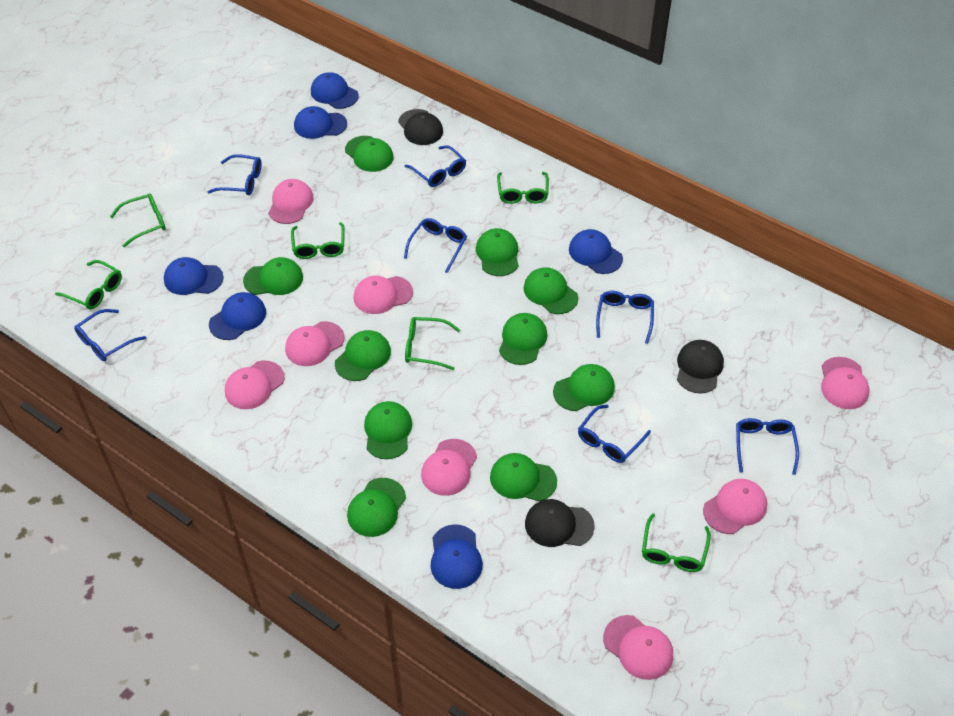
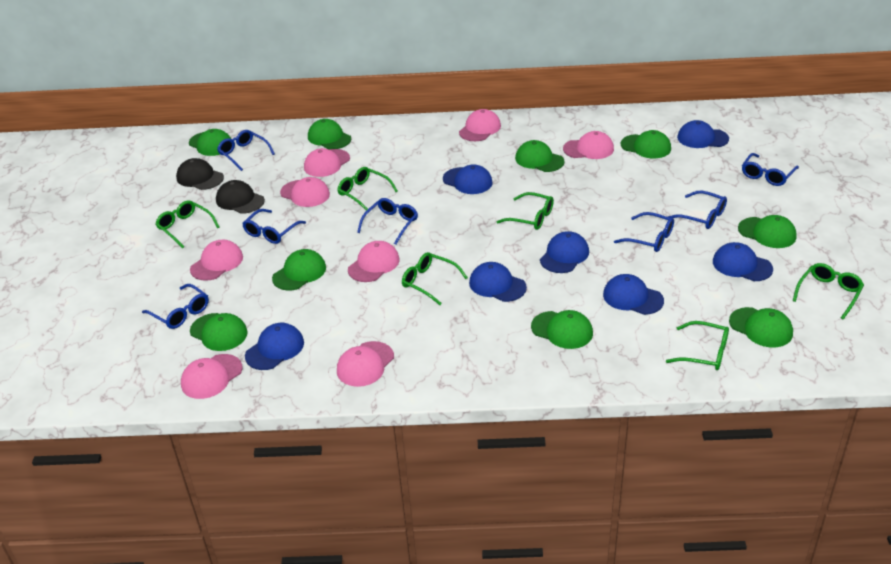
black cap: [398,109,443,145] [525,499,595,547] [677,340,724,393] = 3 -> [176,158,224,190] [216,180,265,214] = 2
blue cap: [164,257,224,295] [209,292,266,340] [294,106,347,139] [311,72,359,109] [431,524,483,589] [569,229,623,274] = 6 -> [245,323,304,370] [443,164,493,194] [469,262,527,302] [540,231,589,273] [603,274,664,315] [677,120,729,148] [713,242,773,281] = 7
green cap: [243,257,303,295] [335,330,391,381] [345,136,394,172] [347,478,406,537] [364,401,412,459] [476,228,519,276] [490,453,557,501] [499,313,547,365] [524,267,578,314] [553,364,615,411] = 10 -> [189,129,231,156] [190,313,248,351] [272,249,326,290] [308,119,351,149] [515,140,565,172] [531,310,593,349] [621,130,671,158] [729,307,793,347] [738,215,797,248] = 9

